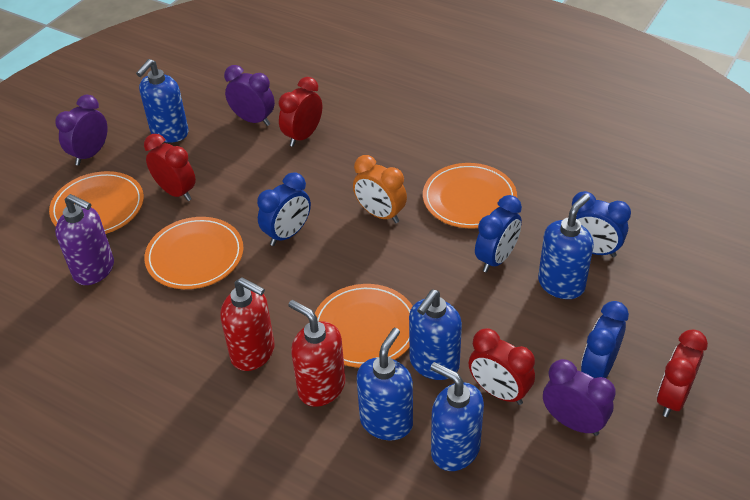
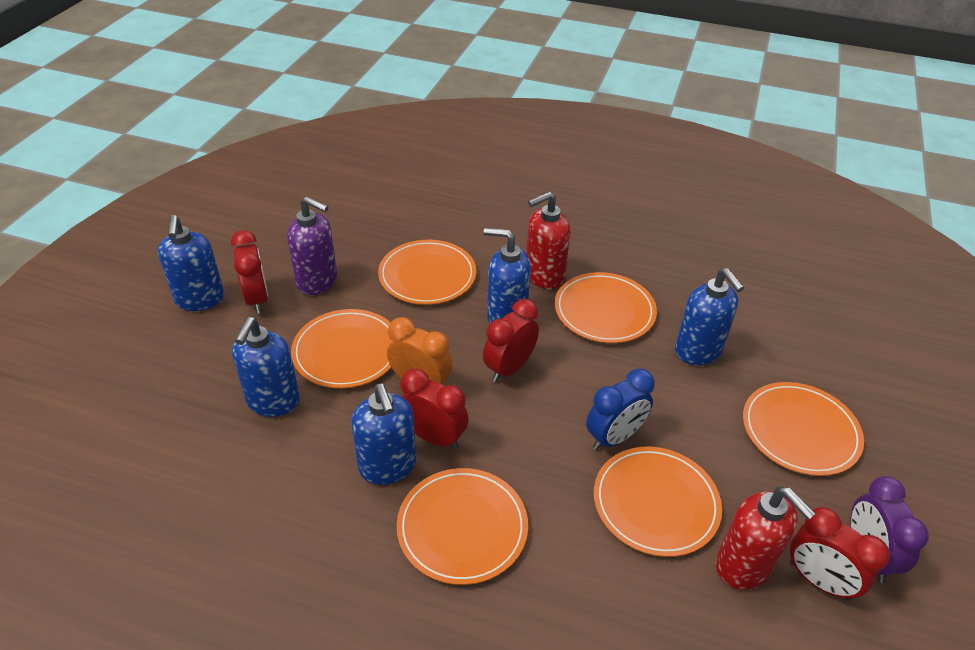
blue clock: [257,172,311,246] [475,195,522,273] [572,191,631,257] [581,301,629,378] = 4 -> [586,369,655,450] = 1
orange plate: [49,171,144,234] [144,217,243,289] [315,284,412,368] [423,163,517,228] = 4 -> [291,309,392,388] [378,240,476,305] [397,468,528,585] [555,272,657,343] [594,447,722,557] [743,382,864,476] = 6
purple clock: [55,95,108,166] [224,65,275,126] [543,359,616,436] = 3 -> [851,476,929,583] = 1

